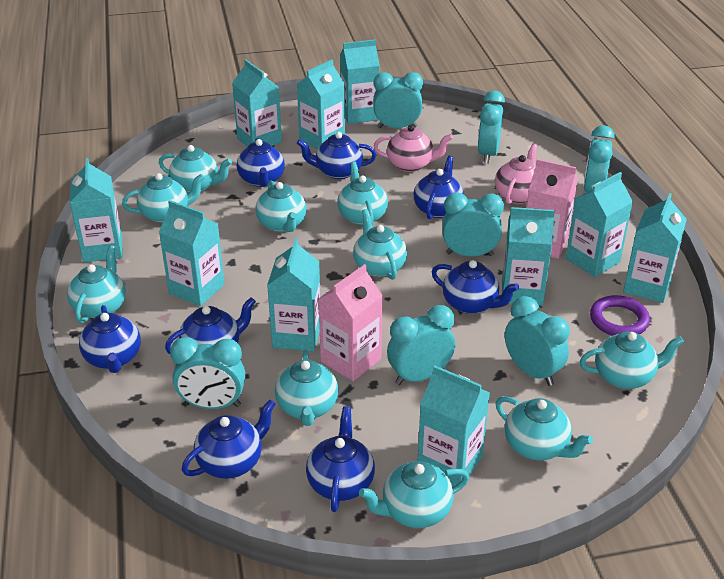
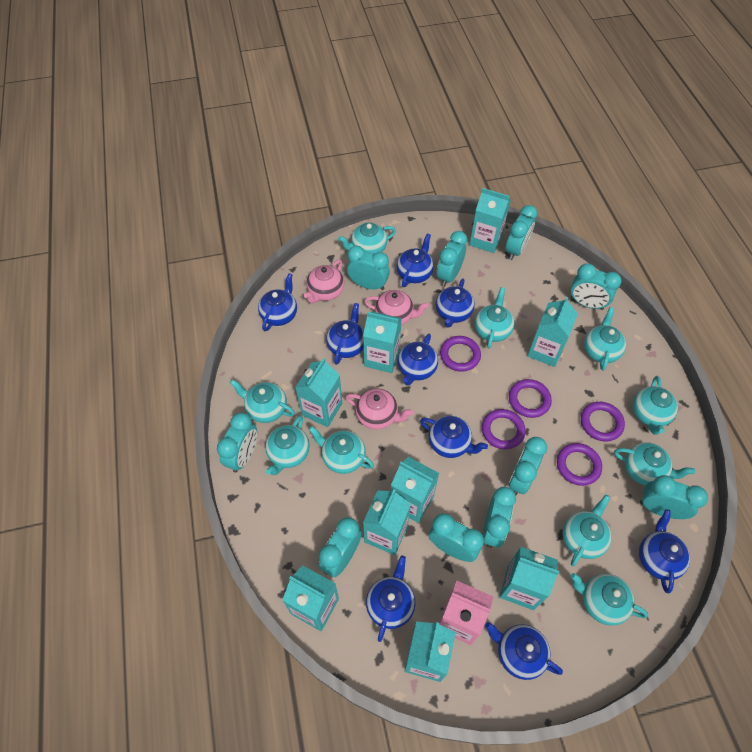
blue teapot: [79,305,141,373] [165,297,256,354] [182,399,276,479] [237,138,285,187] [297,132,376,179] [306,406,375,512] [414,156,464,219] [432,260,519,314] = 8 -> [258,273,297,331] [326,303,364,365] [366,556,416,642] [396,233,434,287] [397,334,438,386] [420,416,488,458] [436,279,475,328] [485,622,563,680] [639,509,690,593] = 9
pink carton: [318,264,383,381] [527,159,578,259] = 2 -> [439,581,493,645] = 1
pink teapot: [374,125,453,172] [495,144,537,204] = 2 -> [304,260,344,303] [345,388,413,429] [364,290,429,325] = 3
purple ring: [590,295,650,336] = 1 -> [440,336,481,372] [482,409,526,449] [509,379,552,418] [557,443,602,486] [581,402,625,442] = 5
turquoise carton: [70,158,122,262] [159,200,225,306] [232,59,282,147] [267,238,320,351] [297,59,345,149] [340,39,380,124] [418,366,490,486] [502,207,555,306] [566,172,633,277] [623,193,687,303] = 10 -> [282,565,339,631] [295,358,342,427] [363,312,402,373] [363,489,411,555] [391,457,439,523] [405,621,456,682] [469,188,511,253] [500,547,559,610] [527,297,578,367] = 9
turquoise clock: [170,337,245,409] [373,72,423,128] [387,305,455,385] [442,192,504,257] [477,91,505,164] [505,296,570,386] [583,125,615,192] = 7 -> [217,413,257,473] [319,517,362,577] [347,246,390,290] [429,514,484,562] [437,231,467,287] [482,487,516,548] [505,205,537,260] [509,437,547,495] [570,263,622,310] [640,475,708,519] = 10

